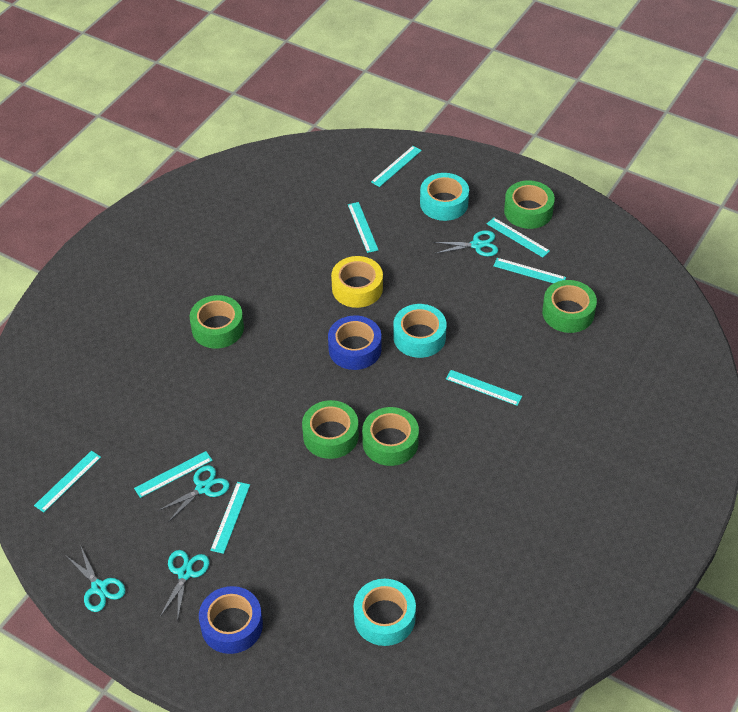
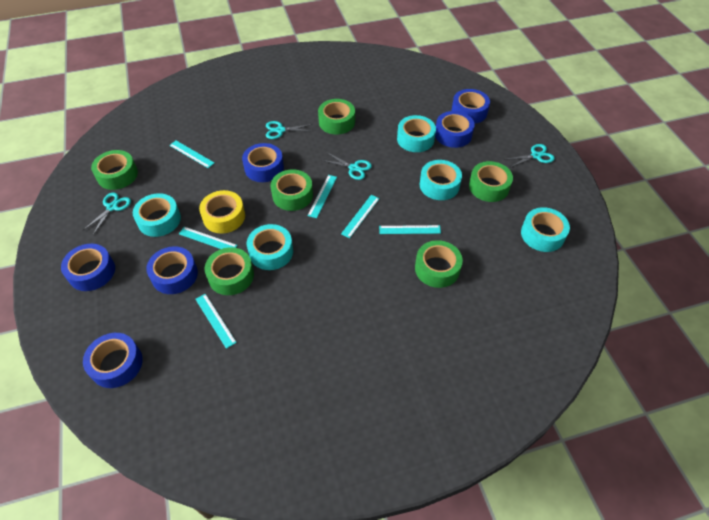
blue tape: [199,586,263,654] [328,316,381,370] = 2 -> [61,244,115,291] [83,333,143,388] [146,246,198,294] [242,143,284,182] [435,111,475,148] [451,89,490,124] = 6
green tape: [190,295,244,349] [302,400,359,459] [362,407,419,466] [504,180,555,229] [542,280,597,333] = 5 -> [91,150,138,190] [205,247,254,295] [271,169,313,211] [318,99,355,135] [415,240,463,288] [469,161,513,202] = 6
turquoise ruler: [34,451,101,513] [134,451,213,498] [210,482,250,554] [348,202,378,253] [371,146,422,187] [446,370,522,406] [487,218,550,257] [493,258,566,283] = 8 -> [169,141,214,168] [179,227,238,249] [195,294,237,349] [307,175,337,218] [341,195,380,238] [379,225,441,234] = 6
turquoise tape: [354,579,416,646] [393,304,447,358] [420,173,469,221] = 3 -> [133,193,181,237] [247,224,293,270] [397,115,436,152] [420,160,462,200] [521,207,570,252] = 5

